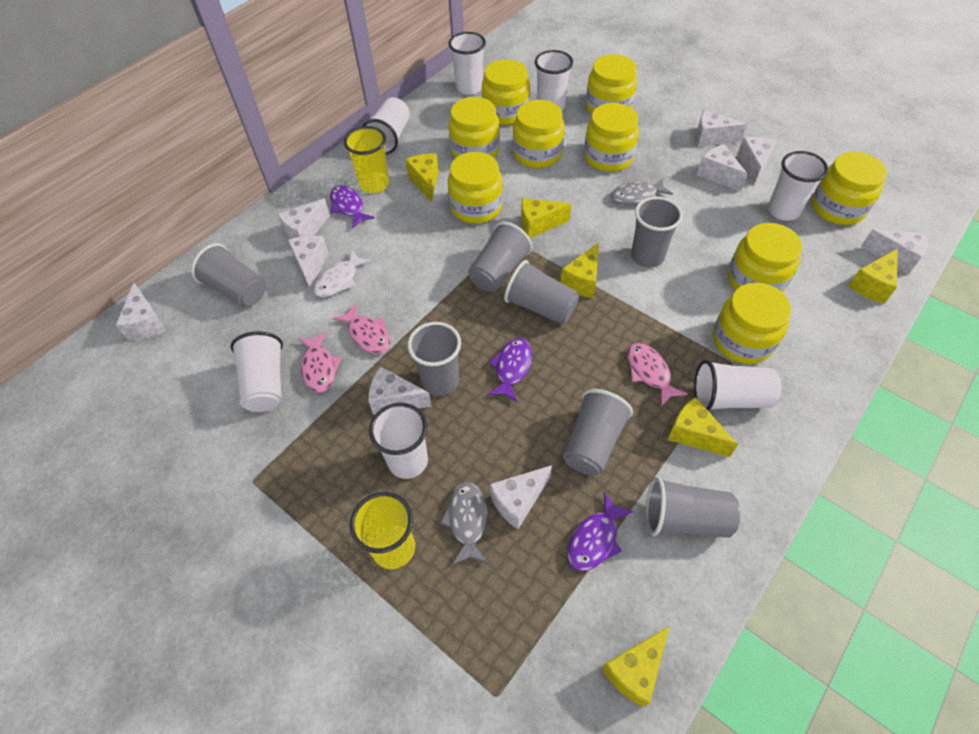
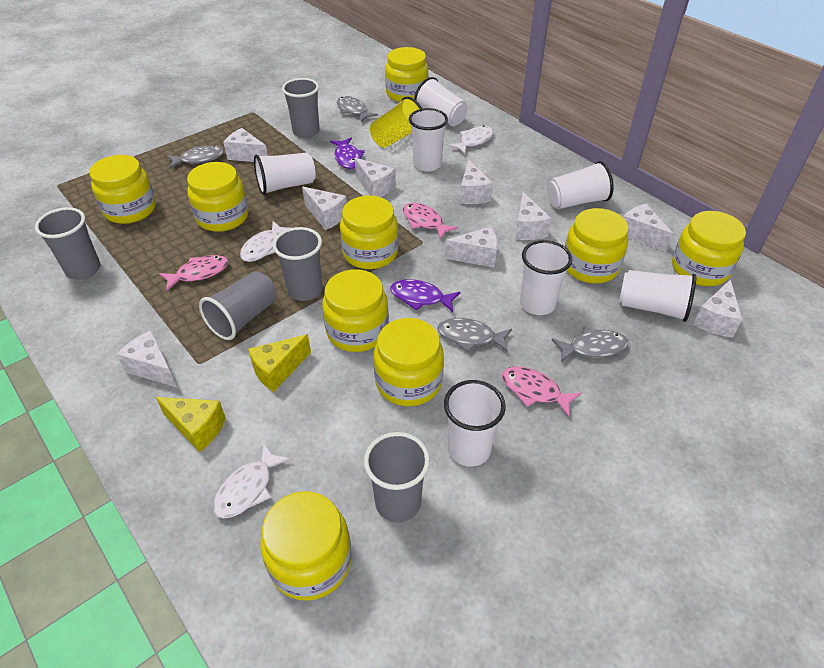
grey cup: [191,243,266,307] [407,322,461,396] [468,222,533,292] [504,260,579,324] [563,389,633,476] [631,197,683,268] [646,477,740,538] = 7 -> [35,207,100,280] [199,272,277,340] [273,227,322,301] [282,78,320,138] [364,432,430,522] = 5
grey fish: [440,482,488,565] [611,177,673,205] = 2 -> [167,146,224,169] [337,96,378,122] [438,318,512,352] [552,327,628,363] = 4
purple fish: [330,185,375,229] [488,338,532,402] [567,492,634,571] = 3 -> [330,138,365,169] [390,279,461,312] = 2
white fish: [313,250,372,297] = 1 -> [213,443,291,519] [240,221,290,262] [448,125,493,154] = 3
yellow cheese: [405,154,439,203] [521,198,571,238] [561,242,599,298] [602,626,669,707] [668,397,738,457] [849,248,898,304] = 6 -> [156,397,226,452] [248,334,311,392] = 2
yellow cup: [344,126,389,193] [350,492,415,569] = 2 -> [370,97,422,148] = 1

